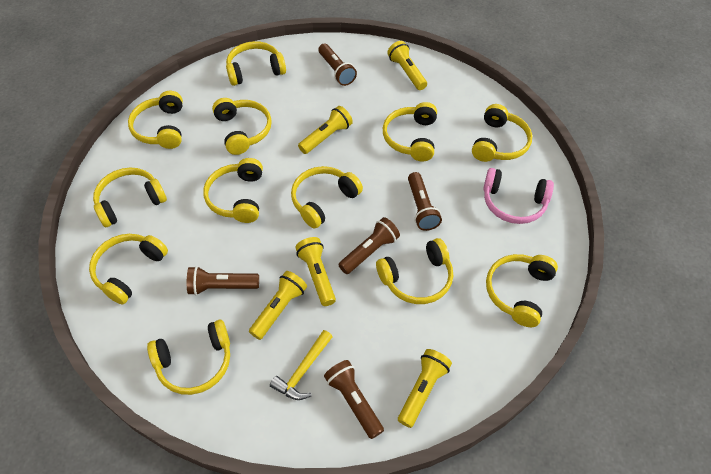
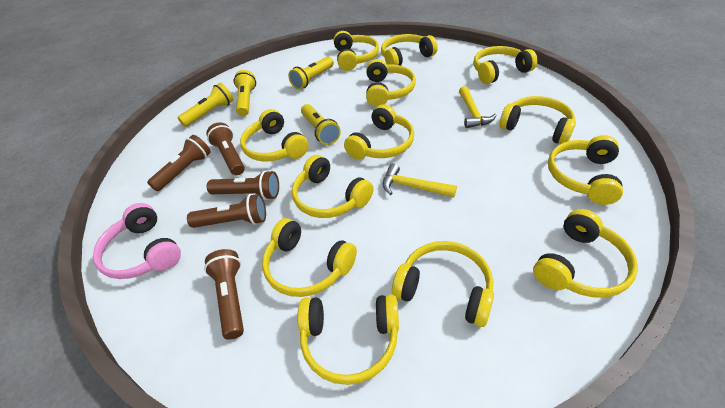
yellow flashlight: [249,271,307,340] [295,237,336,306] [298,106,353,154] [387,41,427,90] [398,349,452,428] = 5 -> [178,83,233,127] [234,70,256,116] [288,57,334,90] [301,104,341,145] = 4
yellow hammer: [270,330,333,400] = 1 -> [383,163,457,197] [459,86,497,128] = 2
yellow headphones: [89,234,168,305] [93,168,167,227] [128,91,183,149] [147,320,230,395] [203,158,263,223] [212,98,272,155] [226,41,286,86] [291,166,363,229] [376,238,453,304] [383,102,437,161] [472,104,532,162] [486,254,558,327] = 12 -> [240,109,309,162] [262,218,357,297] [292,155,374,218] [297,294,399,385] [334,31,379,71] [344,104,414,159] [366,59,416,107] [381,34,438,66] [392,241,494,327] [473,46,538,84] [500,96,576,144] [533,209,638,298] [548,135,623,205] = 13

